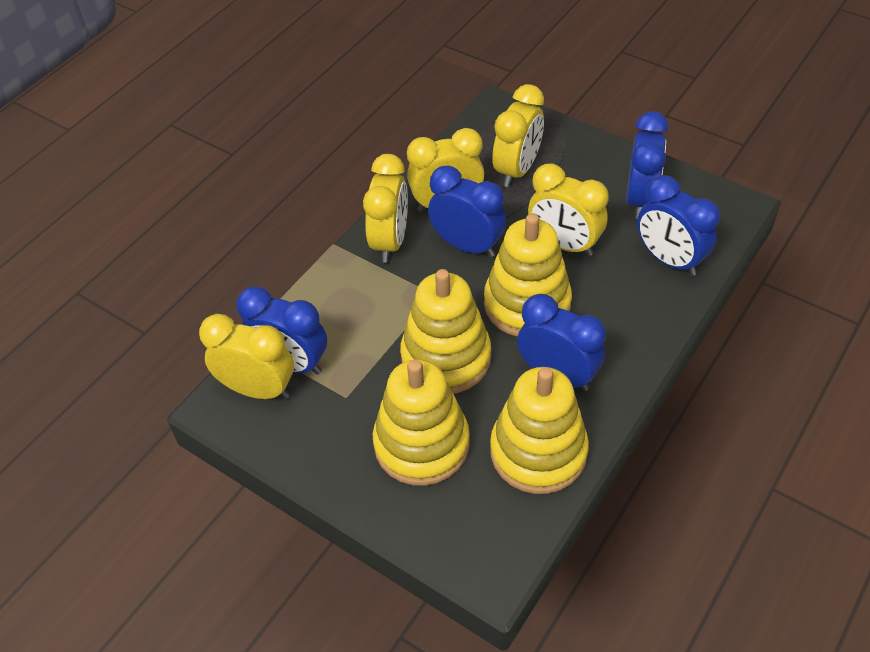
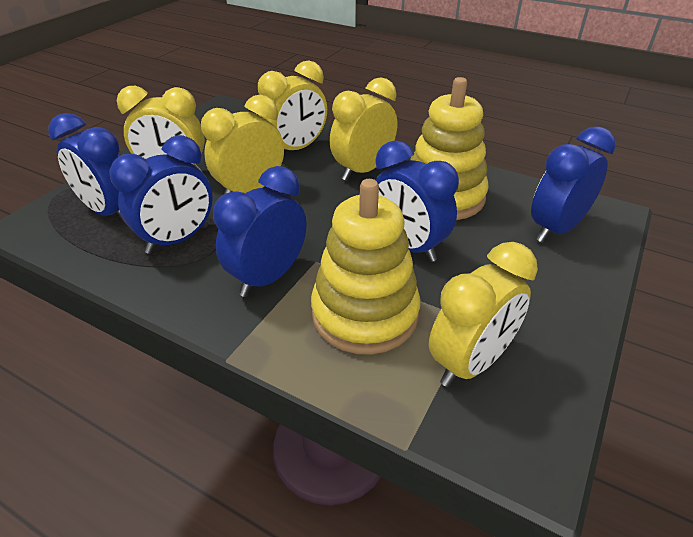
yellow stacking toy: [373,359,470,486] [400,269,491,394] [484,213,572,337] [490,367,589,494] = 4 -> [311,179,420,355] [410,77,489,220] = 2

